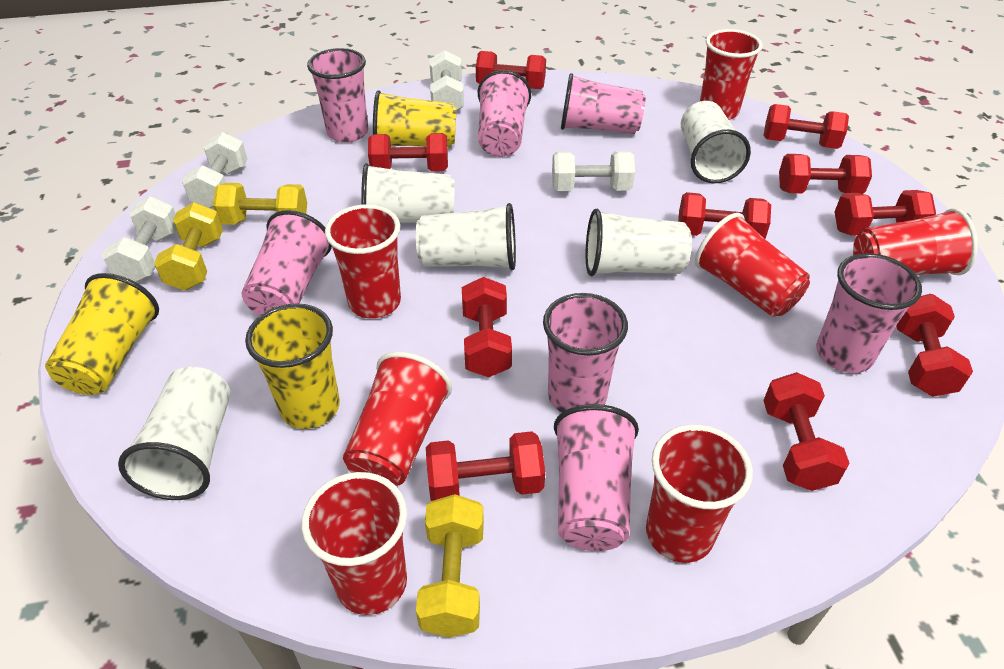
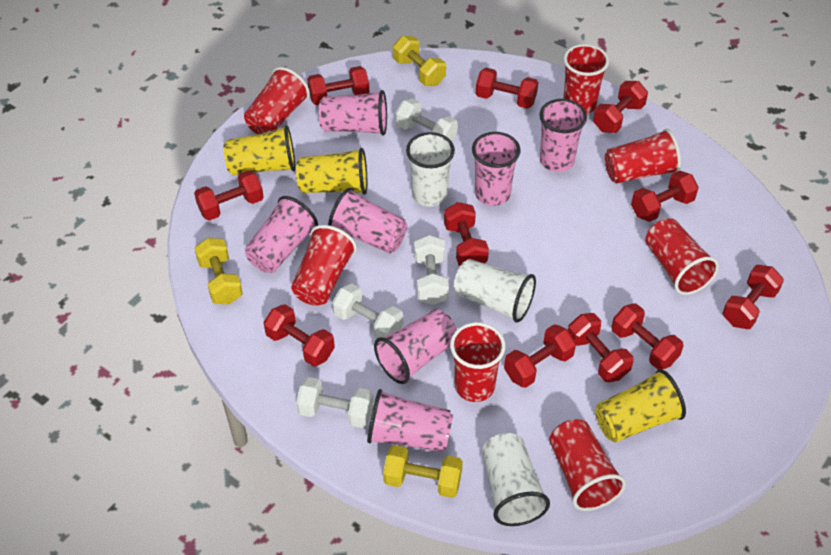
red dumbbell: [368,133,448,171] [426,431,545,501] [462,277,512,377] [476,51,546,89] [678,192,771,239] [763,104,849,149] [763,372,849,491] [779,154,872,194] [835,190,936,236] [896,294,973,397] = 10 -> [194,170,264,221] [264,304,335,367] [307,66,370,105] [444,202,489,266] [476,68,538,109] [504,324,576,388] [568,313,634,382] [593,81,648,133] [612,303,684,370] [631,171,699,222] [723,265,784,329] = 11
white cup: [118,367,231,500] [361,163,455,223] [415,203,516,270] [586,209,692,276] [681,101,751,183] = 5 -> [406,132,455,206] [454,259,536,323] [482,433,550,526] = 3

